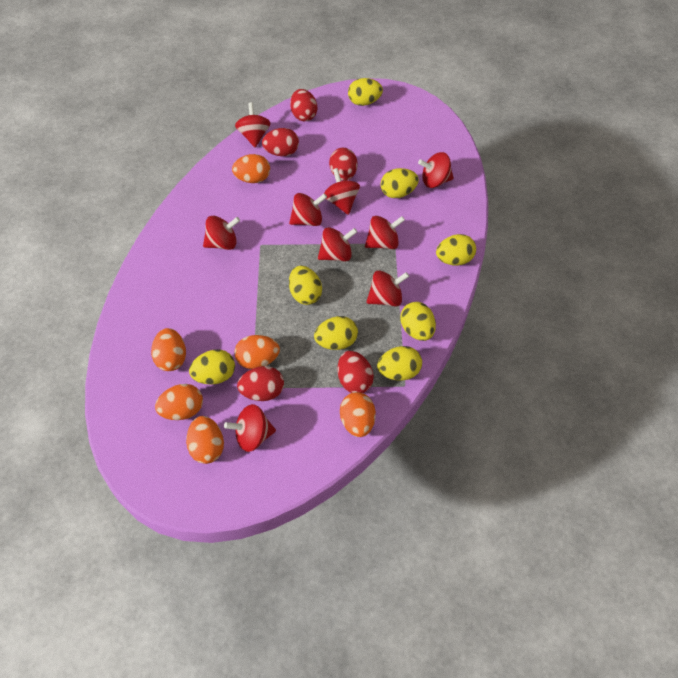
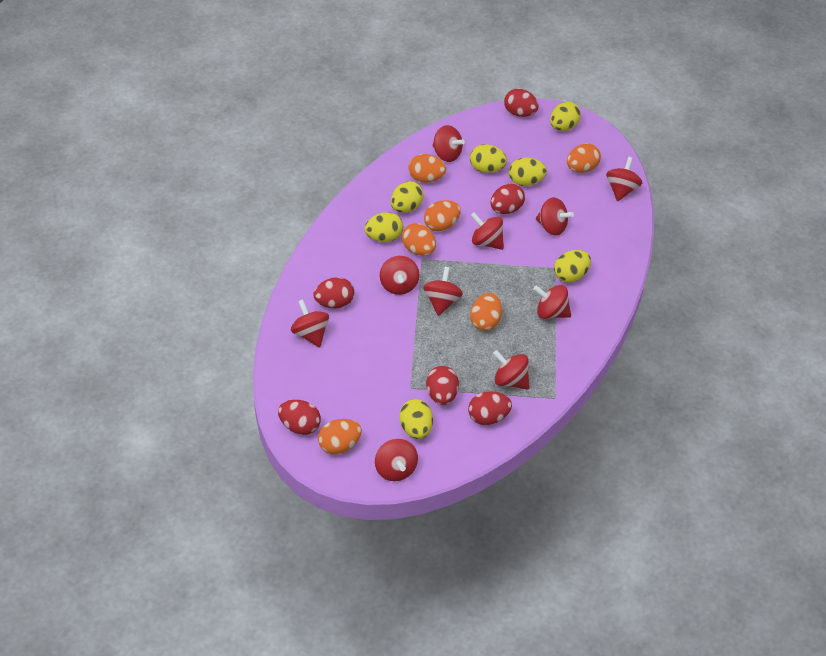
red egg: [237,366,284,401] [262,128,299,156] [290,89,317,121] [329,148,358,181] [338,351,374,393] = 5 -> [278,400,321,435] [313,277,354,309] [426,366,459,405] [468,391,512,425] [490,184,525,214] [504,89,539,117] = 6
red spinning top: [203,216,240,250] [224,404,276,452] [235,103,270,148] [289,193,327,226] [318,227,357,262] [324,168,360,215] [365,216,405,249] [367,270,409,307] [418,152,454,188] = 9 -> [291,299,329,348] [375,439,418,481] [380,256,419,295] [423,267,463,316] [432,125,465,162] [471,212,504,250] [493,350,530,390] [533,285,571,319] [536,197,574,236] [606,157,642,201] = 10
yellow egg: [189,349,235,385] [289,266,322,305] [314,316,358,350] [348,78,383,106] [377,346,422,381] [380,168,419,198] [400,302,436,341] [436,234,476,266] = 8 -> [364,212,403,242] [391,181,424,213] [399,399,433,439] [470,144,507,173] [509,158,547,186] [550,102,581,131] [554,250,591,283] = 7

